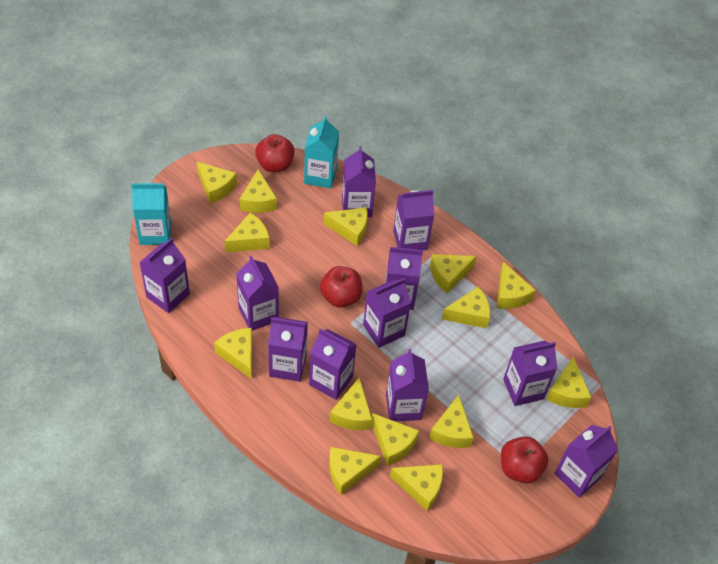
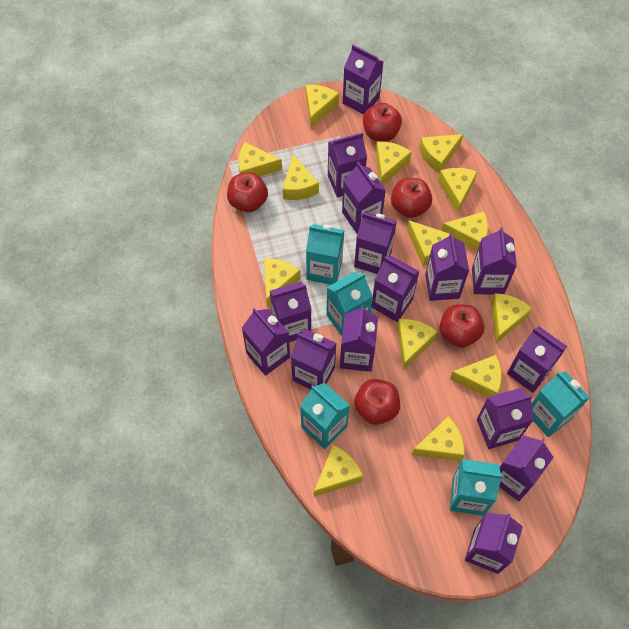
purple carton: [139,238,190,313] [236,255,279,331] [268,317,308,382] [309,328,357,400] [342,146,376,217] [363,278,411,348] [385,247,423,310] [386,349,429,421] [393,190,434,251] [503,341,557,406] [554,425,618,497] = 11 -> [242,308,290,376] [270,281,311,342] [291,329,336,389] [328,132,367,197] [340,305,378,372] [342,161,386,233] [343,45,383,114] [354,212,397,274] [371,256,420,322] [425,233,469,301] [465,513,523,574] [472,227,517,294] [477,388,534,449] [499,435,554,501] [507,326,567,393] = 15
red apple: [255,134,295,172] [320,266,363,308] [501,436,548,484] = 3 -> [227,172,268,212] [354,379,400,425] [363,103,402,142] [391,178,432,218] [439,304,485,348] = 5
turquoise carton: [131,182,171,245] [304,116,339,189] = 2 -> [300,382,350,449] [306,224,344,285] [326,272,373,336] [450,459,503,516] [532,371,590,437] = 5

